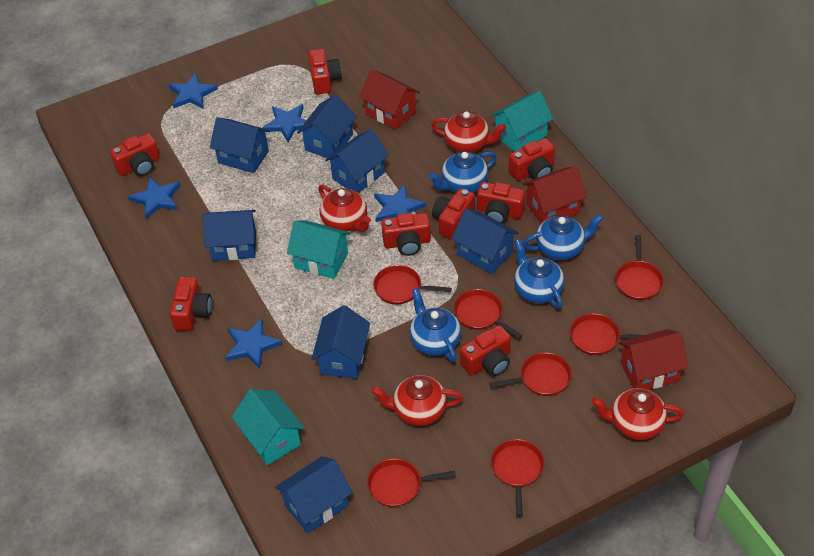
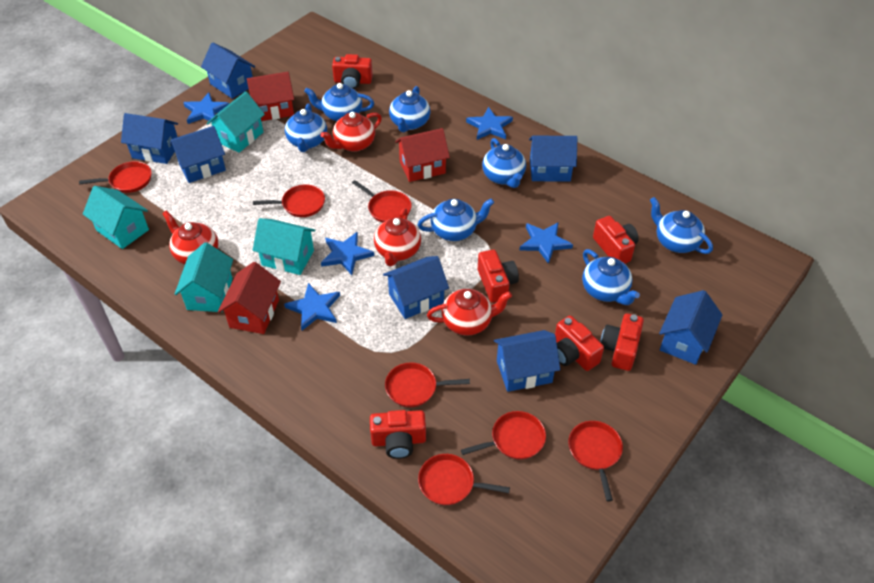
blue teapot: [409,288,461,362] [429,151,497,192] [514,239,564,309] [523,214,603,260] = 4 -> [285,103,327,152] [304,83,374,121] [389,86,430,132] [418,199,494,241] [482,138,526,188] [582,249,640,305] [650,197,713,254] = 7
red camera: [110,133,160,176] [170,277,212,331] [308,49,342,94] [381,213,431,256] [432,188,475,239] [460,325,511,376] [477,182,526,224] [508,138,555,181] = 8 -> [332,54,373,89] [370,410,426,459] [478,250,519,303] [555,316,604,371] [593,216,639,264] [600,313,644,371] = 6
turquoise house: [232,389,304,465] [287,220,351,279] [491,91,553,152] = 3 -> [83,186,149,249] [175,242,233,312] [207,91,265,153] [253,218,316,275] = 4

